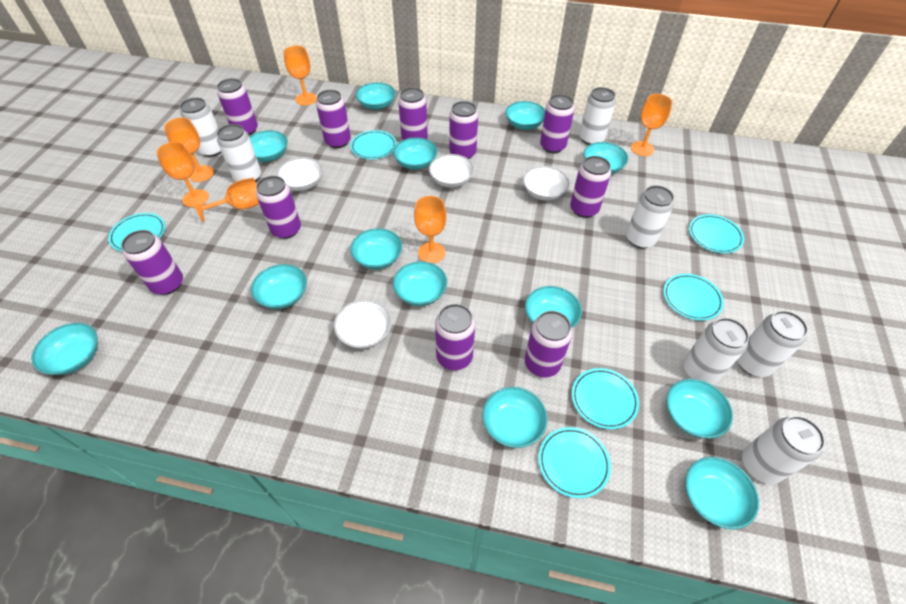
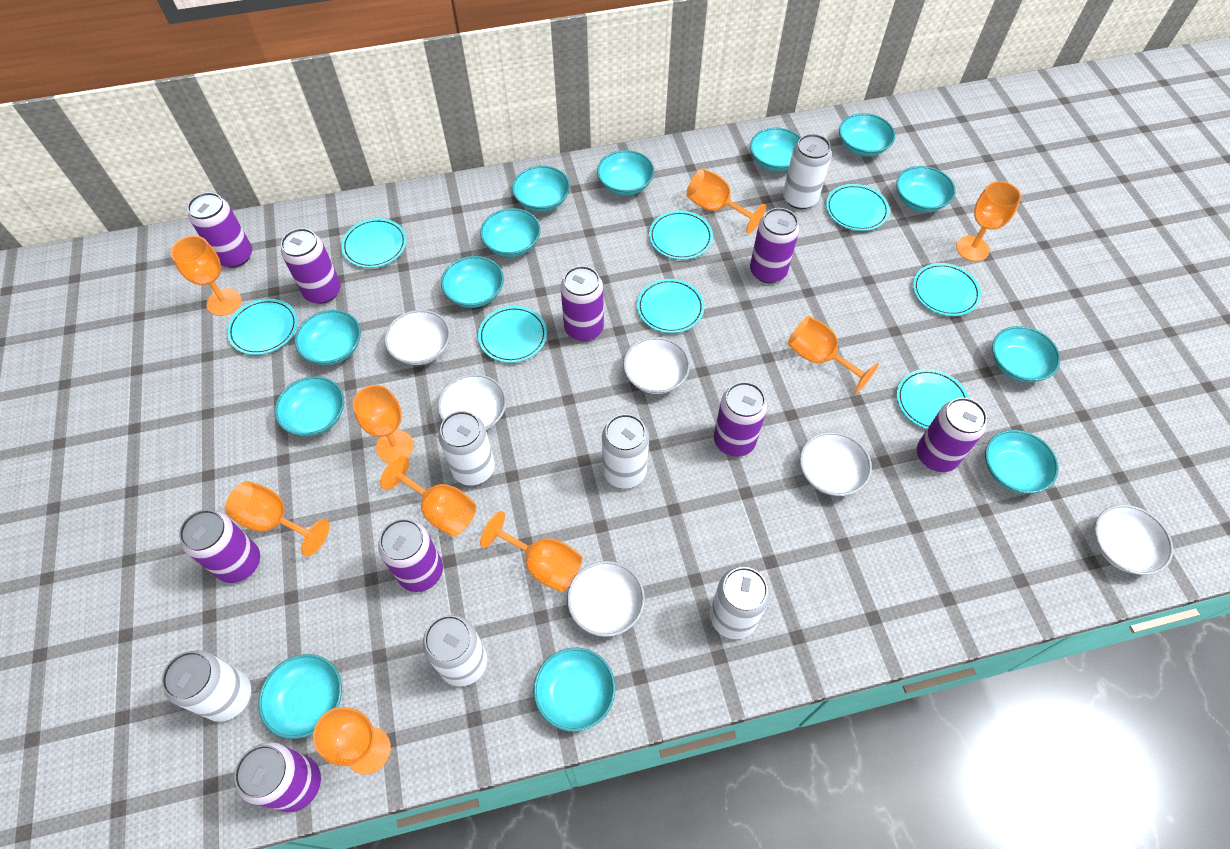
orange goblet: [156,142,209,207] [164,117,214,182] [192,178,259,222] [283,46,317,105] [414,196,447,263] [631,94,673,156] = 6 -> [171,236,242,316] [225,481,329,557] [313,707,391,775] [353,385,414,463] [380,455,477,536] [480,511,583,592] [686,169,766,234] [788,316,879,393] [956,181,1021,262] = 9
purple can: [121,230,183,295] [217,78,258,136] [256,176,301,239] [316,90,351,148] [398,88,428,140] [435,304,475,370] [449,101,478,159] [525,311,573,377] [540,94,575,153] [570,156,611,218] = 10 -> [179,510,260,583] [187,192,252,268] [234,742,321,812] [281,228,341,304] [378,519,443,592] [561,266,604,341] [714,382,767,457] [750,208,799,283] [917,398,987,472] = 9
turquoise plate: [108,213,165,252] [350,130,396,160] [538,427,611,498] [572,368,639,429] [663,274,724,321] [689,214,744,253] = 6 -> [227,299,298,355] [341,218,407,268] [478,306,547,363] [637,279,704,333] [649,211,713,260] [826,184,889,231] [897,369,969,429] [913,263,981,316] = 8
white bowl: [276,157,323,191] [334,299,392,349] [429,154,474,188] [523,166,570,201] = 4 -> [384,310,450,365] [438,374,506,430] [567,561,645,637] [623,337,690,394] [800,432,872,496] [1094,505,1173,575] = 6
white can: [180,98,222,157] [217,124,261,182] [579,87,616,145] [626,185,674,248] [683,318,749,384] [737,311,808,377] [742,416,825,484] = 7 -> [162,650,251,722] [422,615,487,686] [438,411,495,485] [602,414,649,489] [710,567,770,639] [783,134,832,209] = 6

